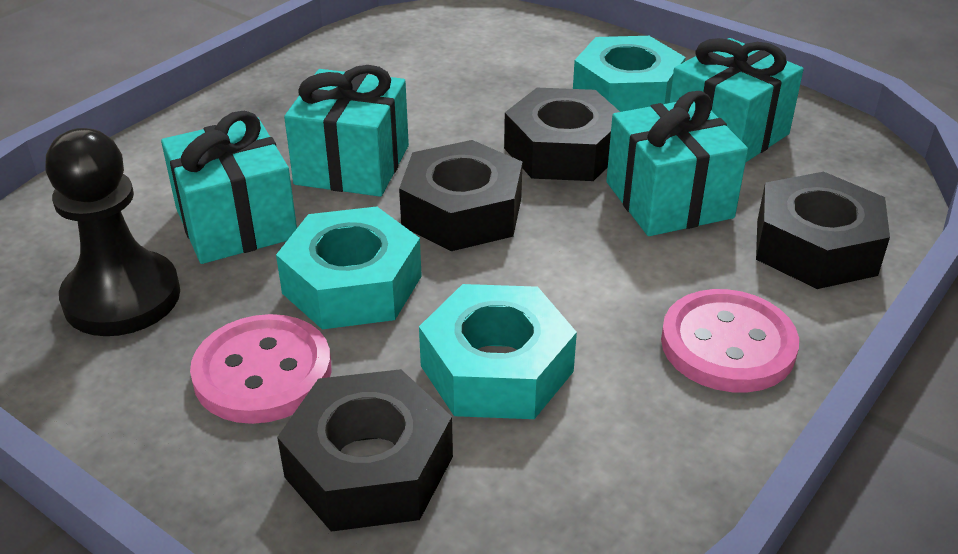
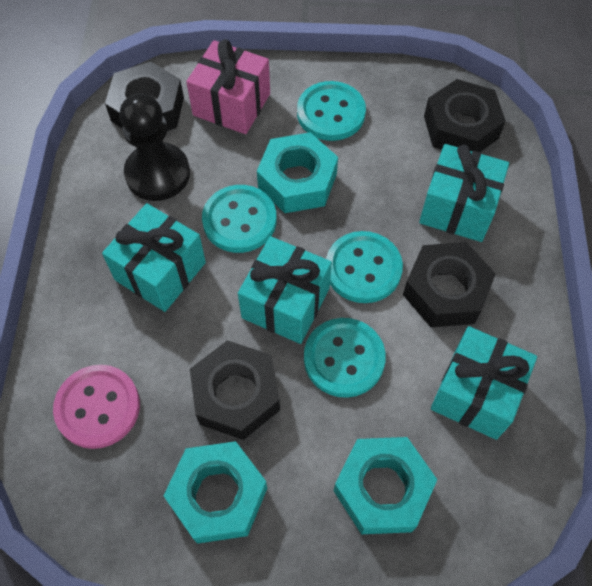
pink button: [190,314,331,424] [661,289,799,393] = 2 -> [53,365,140,449] = 1
pink gift: none = 0 -> [186,39,270,134] = 1
turquoise button: none = 0 -> [202,185,277,253] [297,81,366,141] [304,318,386,398] [326,231,403,303] = 4

